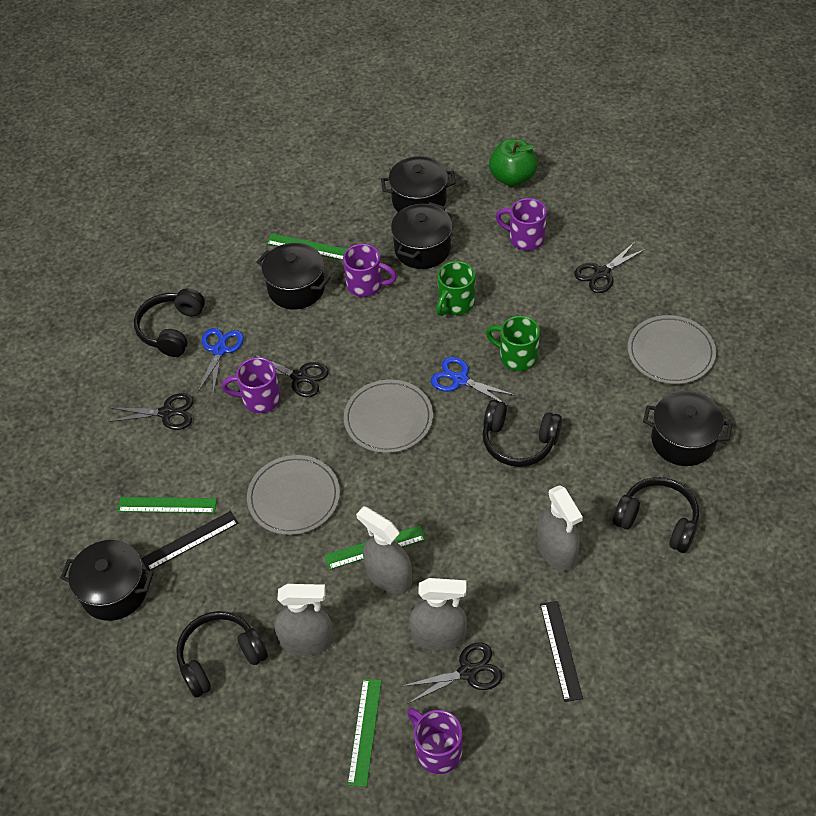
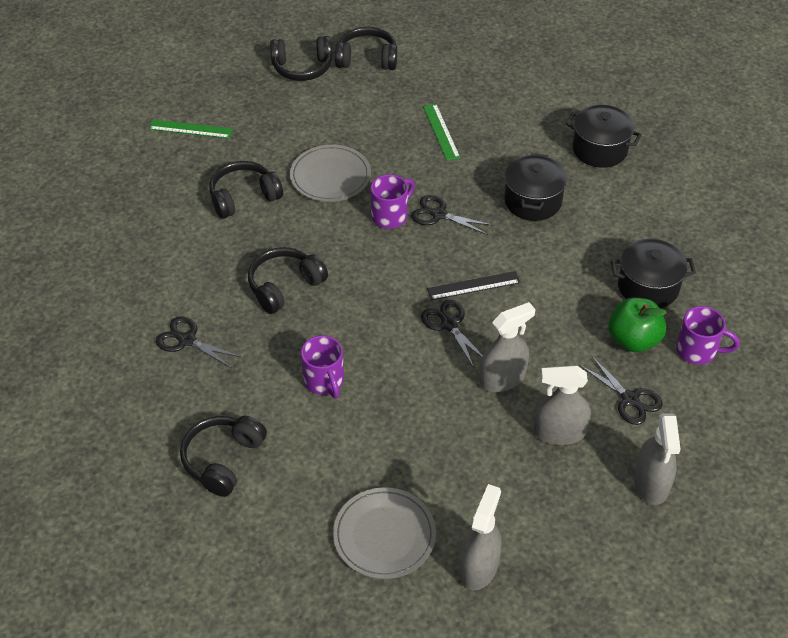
black headphones: [134,288,205,357] [176,611,268,698] [482,400,562,467] [613,477,699,553] = 4 -> [180,416,267,497] [209,161,283,219] [248,247,328,314] [270,36,332,81] [335,27,397,70] = 5
black pot: [60,540,154,621] [257,243,330,309] [381,156,456,212] [391,202,452,269] [643,391,733,466] = 5 -> [504,153,567,221] [566,105,642,168] [611,238,696,308] = 3
black ruler: [141,511,238,571] [540,601,583,702] = 2 -> [427,271,520,300] = 1
blue scissors: [197,328,244,394] [431,357,516,407] = 2 -> none = 0
green mug: [436,261,475,316] [486,316,540,371] = 2 -> none = 0
green ruler: [117,497,217,513] [266,233,347,260] [324,525,426,570] [348,678,382,787] = 4 -> [149,120,233,139] [423,104,460,161] = 2
grey plate: [247,455,340,535] [344,379,433,453] [627,315,716,384] = 3 -> [290,145,371,202] [333,487,436,579] = 2
purple mug: [222,357,281,413] [343,244,397,297] [407,708,463,774] [496,198,547,251] = 4 -> [301,335,344,398] [370,174,415,228] [676,306,740,364] = 3

